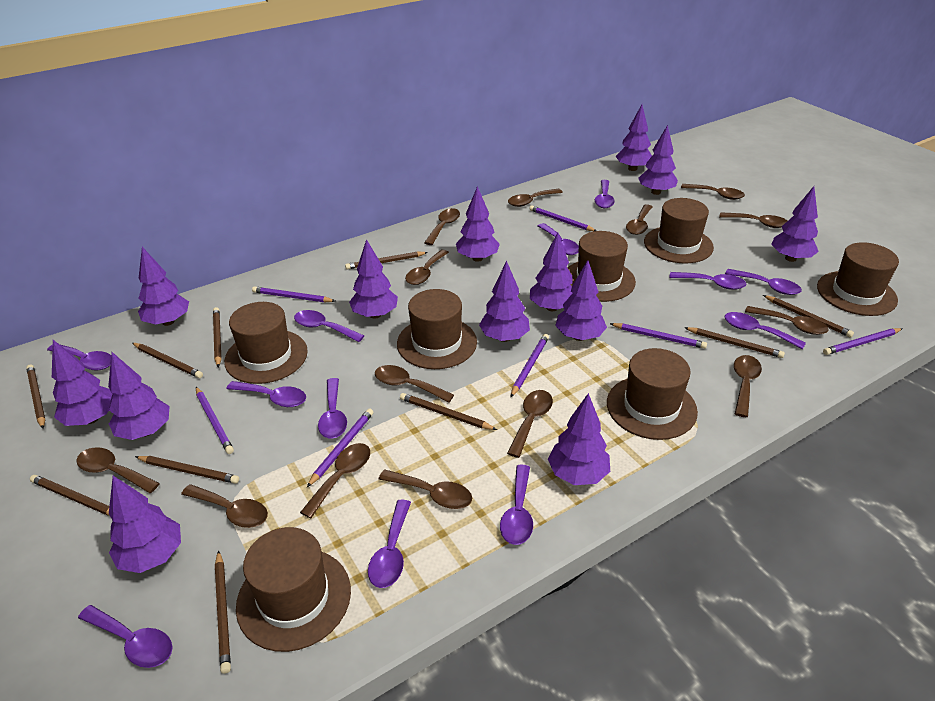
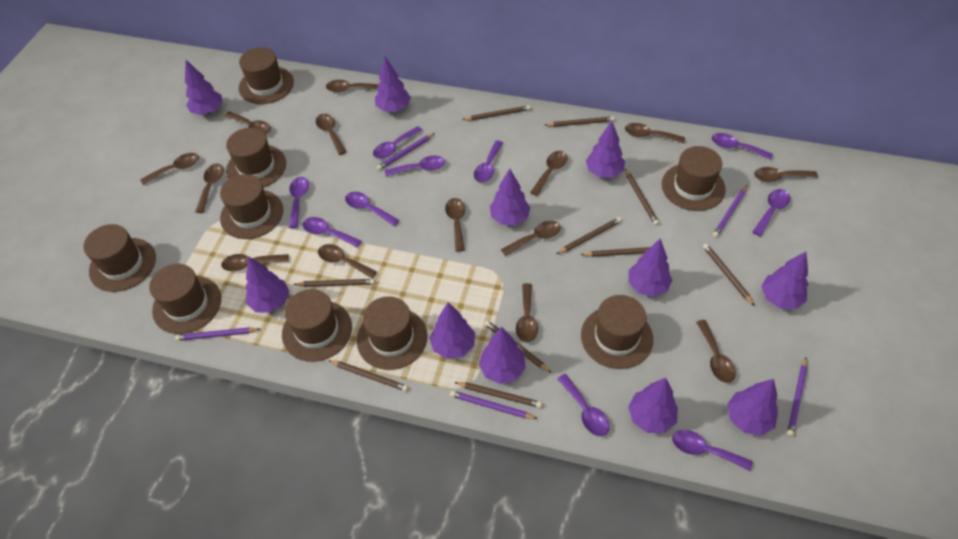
brown hat: [224,302,308,384] [236,527,351,652] [397,289,477,369] [568,231,636,302] [607,348,698,440] [644,198,714,263] [817,242,899,316] = 7 -> [84,224,156,292] [149,264,221,334] [220,174,283,239] [226,128,286,188] [239,47,294,104] [282,289,352,362] [357,297,428,370] [581,295,653,369] [662,146,726,211] = 9
purple pencil: [196,387,234,454] [252,286,335,302] [307,408,373,487] [511,334,549,397] [529,205,596,231] [610,323,707,349] [823,328,902,355] = 7 -> [175,327,261,341] [377,133,435,170] [450,390,538,419] [713,185,747,237] [787,358,807,437] = 5
purple spoon: [47,344,111,371] [78,605,173,668] [227,381,306,407] [294,310,364,342] [318,378,347,439] [368,500,411,588] [500,465,533,545] [538,223,579,255] [595,180,615,208] [669,272,746,290] [725,269,802,295] [725,312,806,349] = 12 -> [289,177,309,228] [303,217,361,247] [345,192,399,226] [373,126,423,159] [385,155,445,176] [474,140,503,183] [557,374,609,436] [672,430,752,471] [712,133,773,160] [752,189,790,236] = 10
purple tree: [52,340,113,426] [108,352,170,440] [109,476,181,573] [138,247,189,326] [349,239,398,319] [456,186,500,262] [479,261,530,342] [530,233,572,311] [548,393,610,485] [555,260,607,341] [616,105,652,171] [639,125,678,195] [771,186,819,262] = 13 -> [185,60,222,115] [245,257,290,312] [375,57,411,112] [430,302,475,359] [479,327,526,384] [490,168,530,225] [586,121,625,178] [628,238,672,297] [628,378,678,433] [727,379,778,436] [761,252,808,309] = 11

